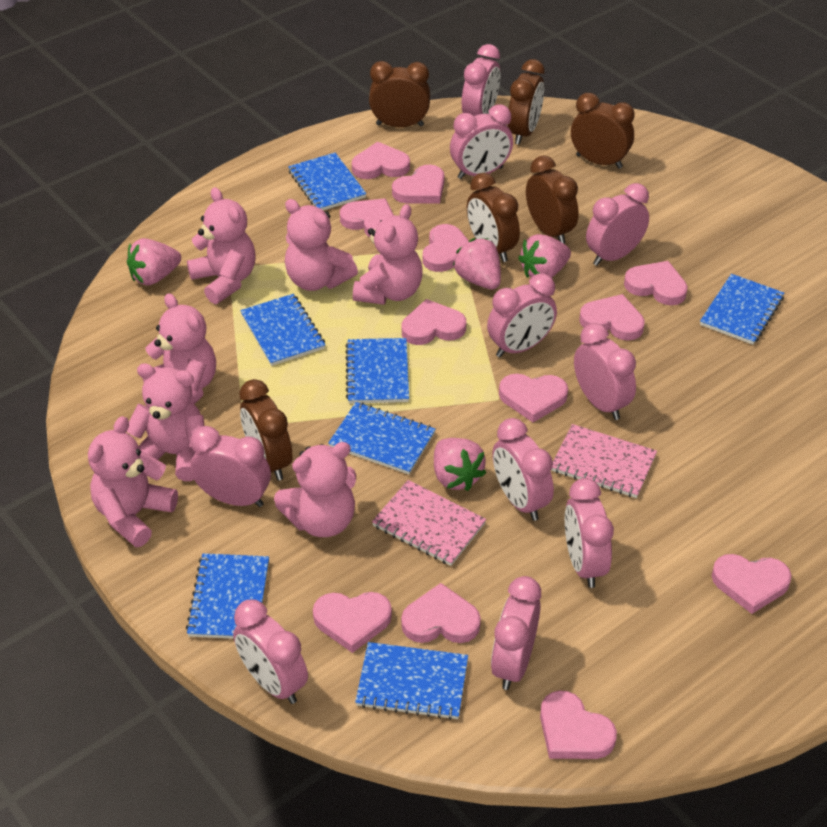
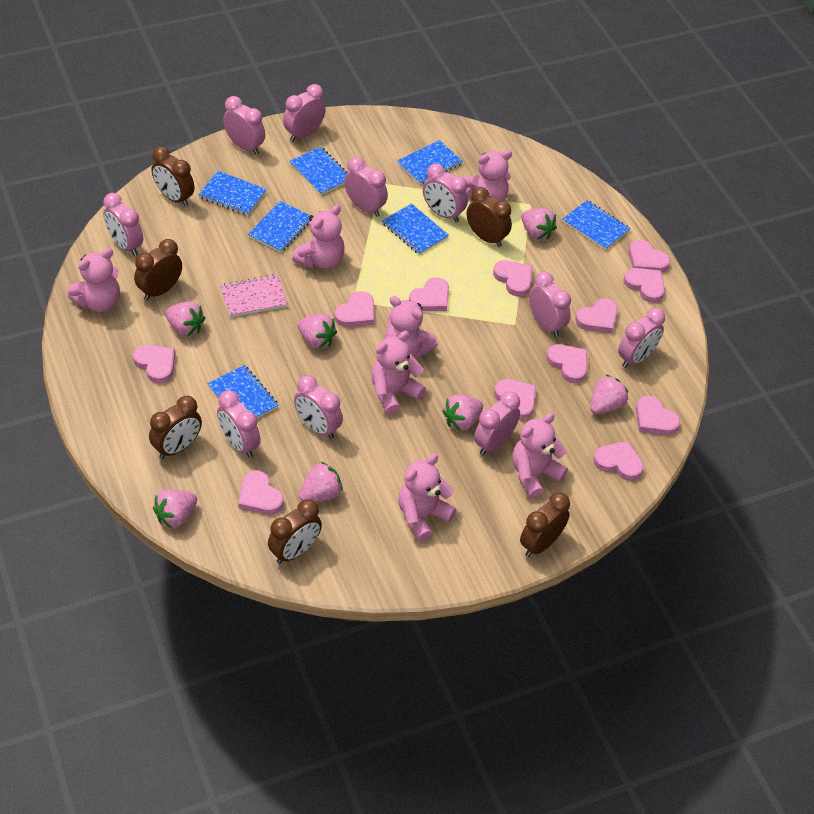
pink notebook: [372,480,486,566] [551,424,657,498] = 2 -> [220,274,288,317] = 1
pink strawberry: [127,238,181,286] [434,438,486,491] [453,238,501,289] [518,234,571,278] = 4 -> [153,489,197,528] [165,301,205,336] [297,314,337,349] [299,462,343,502] [442,394,483,431] [521,208,557,240] [590,374,628,414] = 7

